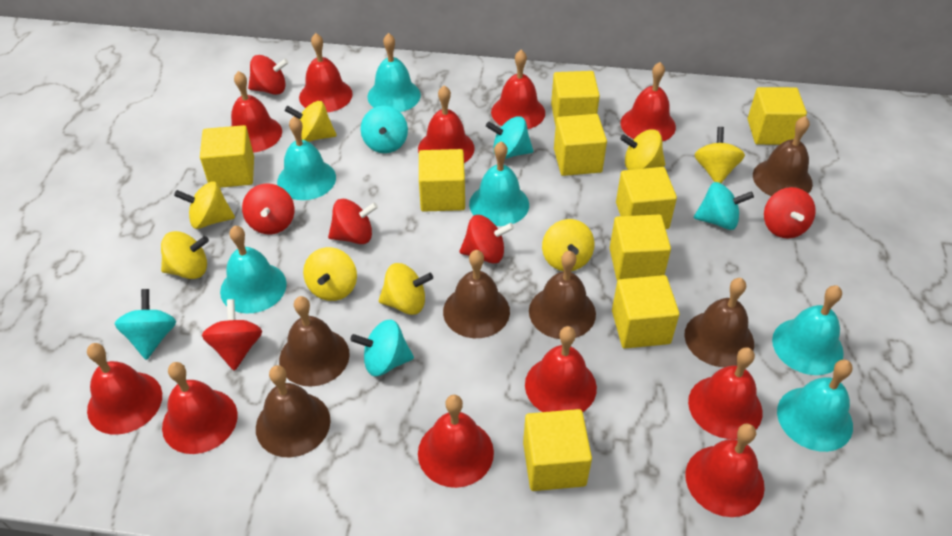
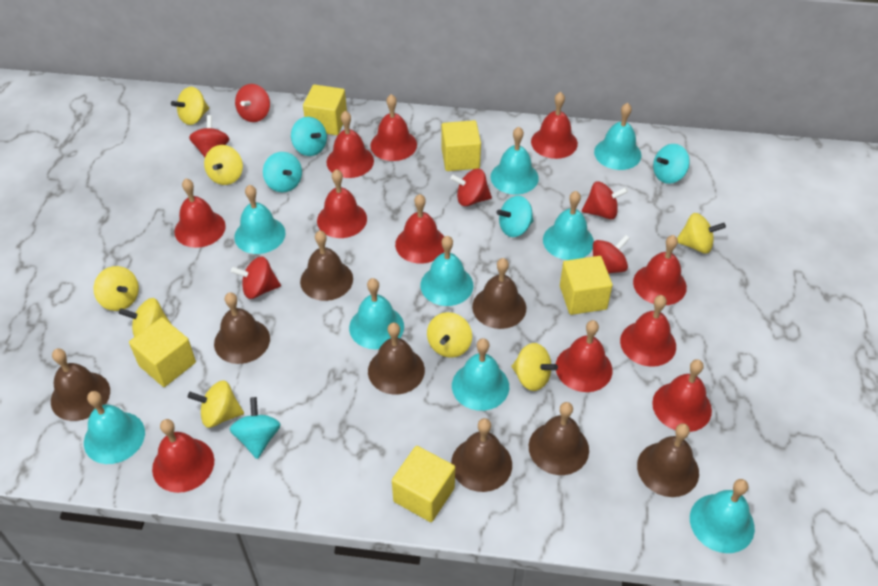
brown bell: [256,365,331,457] [279,296,350,387] [443,250,510,338] [529,251,596,339] [684,278,754,367] [753,116,813,196] = 6 -> [51,349,110,421] [214,292,270,364] [300,231,353,301] [368,323,425,394] [451,418,512,492] [472,258,526,329] [529,402,589,475] [637,423,699,497] = 8
turquoise bell: [220,225,287,314] [277,117,336,200] [367,33,421,112] [469,141,529,226] [772,285,844,375] [777,360,853,452] = 6 -> [84,391,145,464] [234,185,286,254] [349,278,404,349] [420,236,473,306] [452,338,509,411] [491,127,539,195] [543,191,594,260] [594,103,642,170] [690,479,755,553] = 9
yellow cube: [200,125,254,188] [419,149,465,212] [523,409,592,491] [551,71,600,126] [554,114,607,176] [610,215,671,281] [612,275,680,349] [616,167,677,229] [748,87,807,145] = 9 -> [129,317,196,387] [303,84,347,135] [392,446,455,522] [441,120,481,171] [560,256,613,315] = 5

